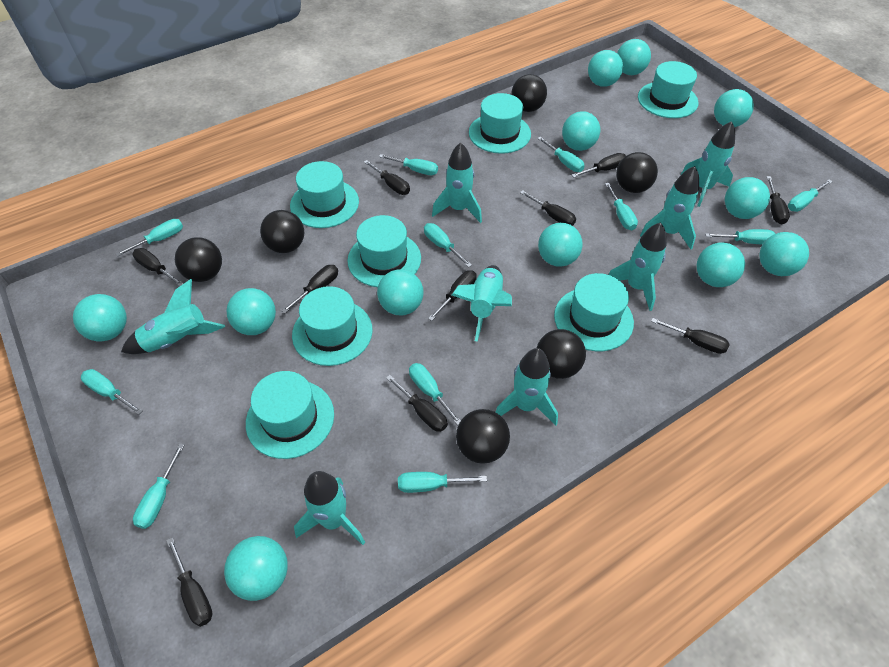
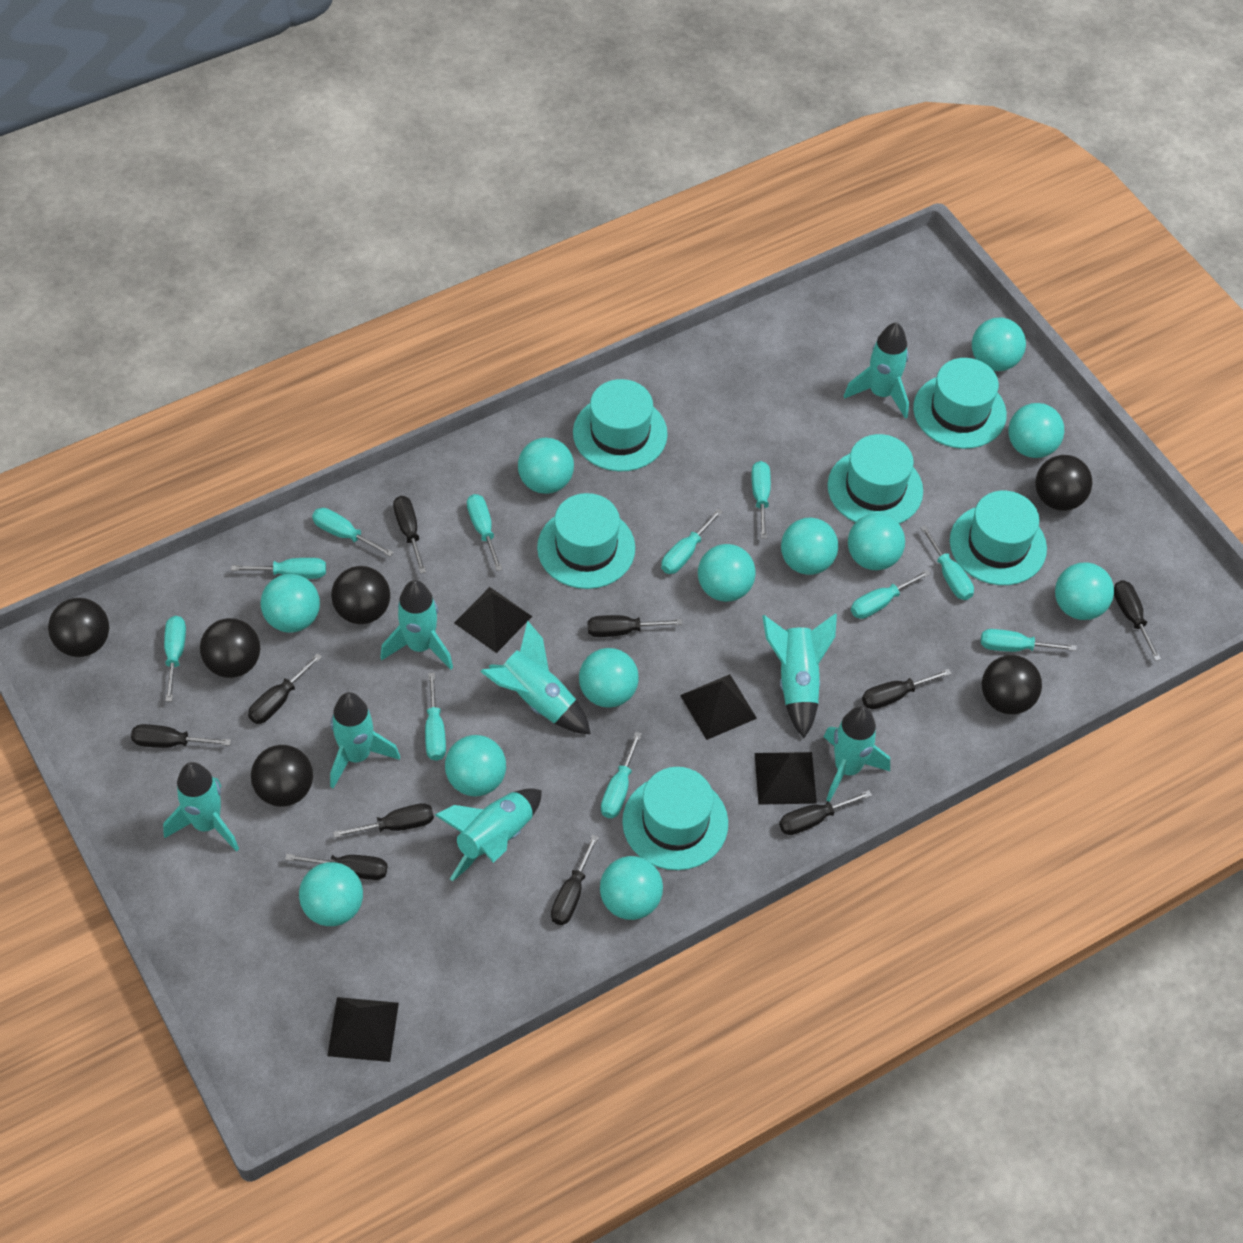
black pyramid: none = 0 -> [327,997,399,1062] [454,587,532,653] [680,674,757,740] [755,752,817,805] = 4
turquoise hat: [246,371,334,459] [290,161,359,228] [292,286,373,366] [347,215,421,287] [469,93,531,154] [554,273,634,351] [638,61,698,118] = 7 -> [537,493,635,589] [573,379,668,472] [622,767,728,870] [828,434,923,524] [913,358,1007,449] [950,491,1047,585] = 6

